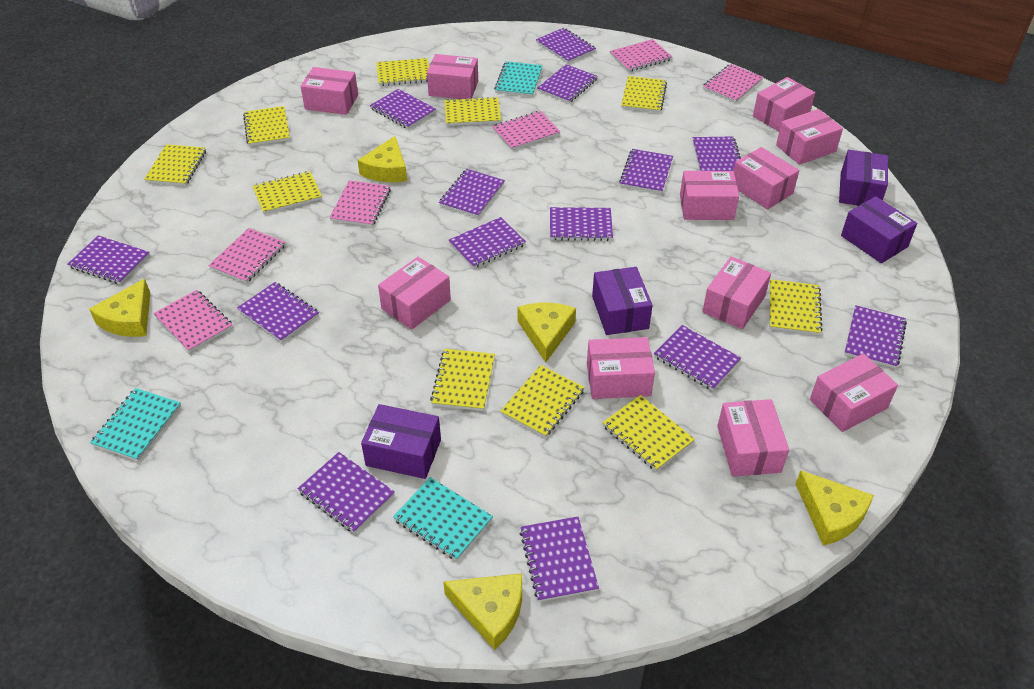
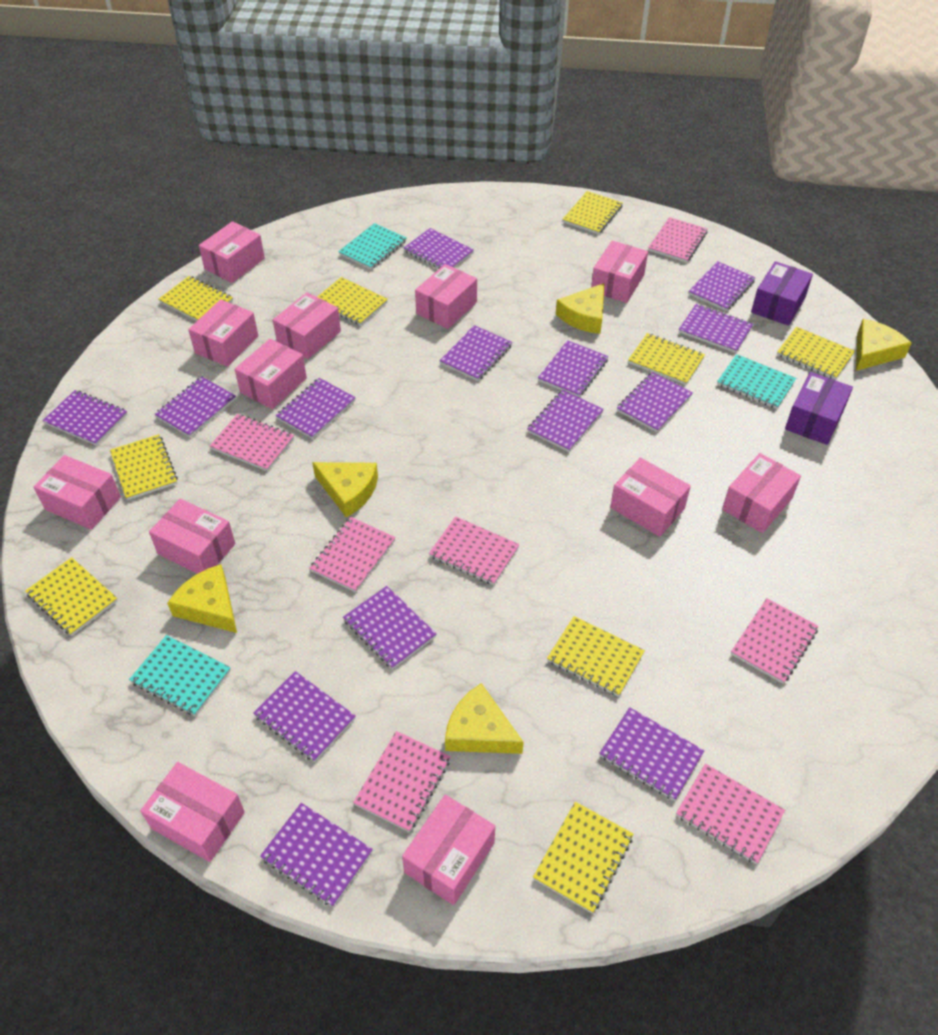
pink box: [300,67,358,115] [378,257,451,330] [427,54,478,99] [587,337,655,399] [680,171,739,220] [702,257,771,329] [717,399,789,477] [734,147,799,209] [753,77,815,132] [776,109,843,165] [810,353,898,432] = 11 -> [33,455,121,530] [140,762,245,862] [149,499,235,574] [188,299,258,367] [199,221,265,283] [235,339,307,409] [273,292,341,359] [402,795,495,905] [415,264,477,329] [591,241,648,303] [610,457,691,537] [722,453,801,533] = 12
pink notebook: [153,290,233,353] [208,228,286,283] [329,180,391,227] [492,111,561,150] [610,39,672,72] [703,64,763,103] = 6 -> [210,414,294,471] [310,517,396,592] [353,731,451,832] [429,516,520,585] [648,217,708,263] [676,763,785,864] [731,598,819,684] = 7
purple box: [361,404,441,479] [592,267,653,335] [839,150,888,206] [841,196,917,263] = 4 -> [751,261,813,326] [785,372,853,445] = 2
yellow notebook: [144,144,206,186] [243,106,290,146] [253,171,322,214] [376,58,429,86] [430,349,495,411] [444,96,501,126] [500,365,585,438] [602,395,695,471] [621,76,667,113] [770,279,823,335] = 10 -> [25,557,118,636] [110,434,178,500] [158,276,233,321] [317,277,388,326] [533,802,633,913] [547,616,645,697] [563,191,623,234] [628,333,705,385] [777,327,855,380] = 9

